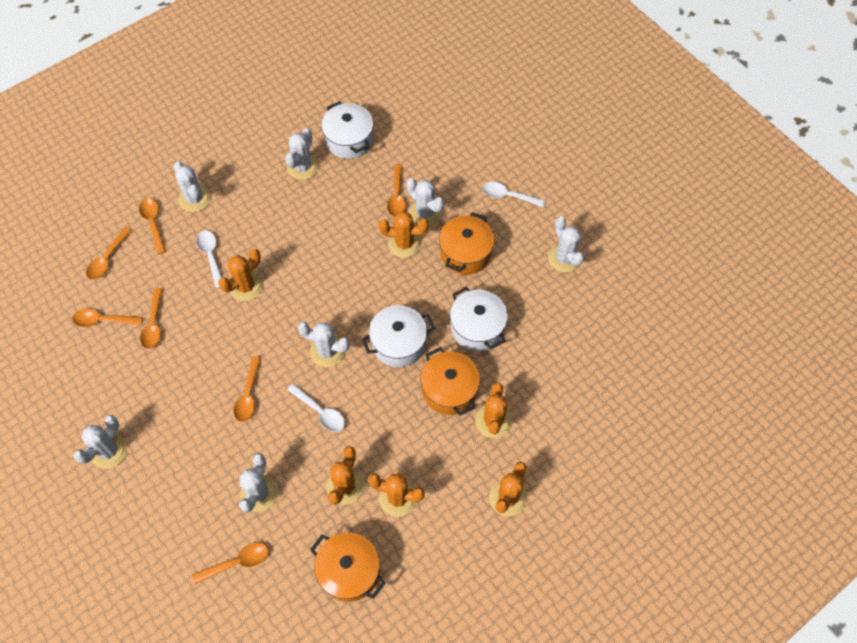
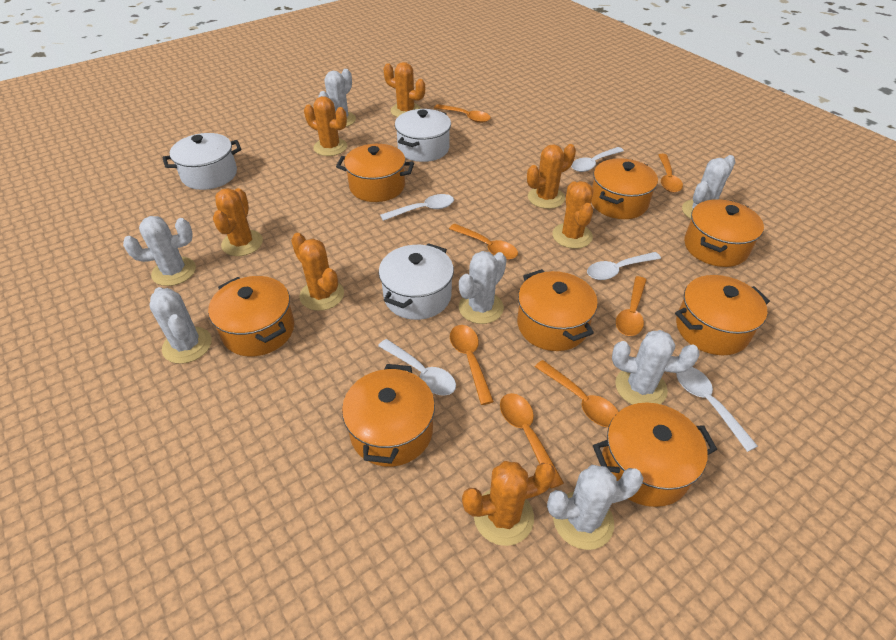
orange cactus: [218,249,263,301] [326,446,364,505] [368,473,425,517] [379,211,429,258] [475,382,512,438] [489,462,527,516] = 6 -> [213,188,263,256] [291,233,344,311] [304,96,347,156] [383,62,425,117] [462,461,556,546] [527,144,576,209] [552,181,593,249] = 7
orange pot: [310,532,385,602] [420,347,480,416] [439,212,495,275] = 3 -> [208,276,294,357] [336,144,414,202] [342,364,435,467] [517,269,598,351] [591,158,658,219] [593,403,717,507] [675,275,770,355] [684,199,764,267] = 8
white spoon: [196,230,222,288] [287,384,345,432] [482,182,546,207] = 3 -> [378,339,456,396] [380,194,454,221] [571,147,624,172] [587,252,661,280] [676,367,758,452] = 5

